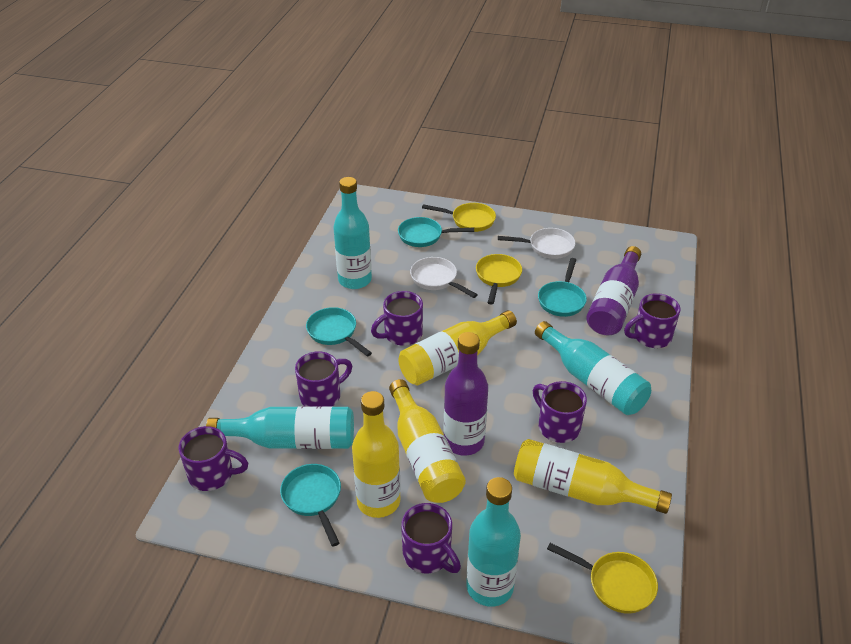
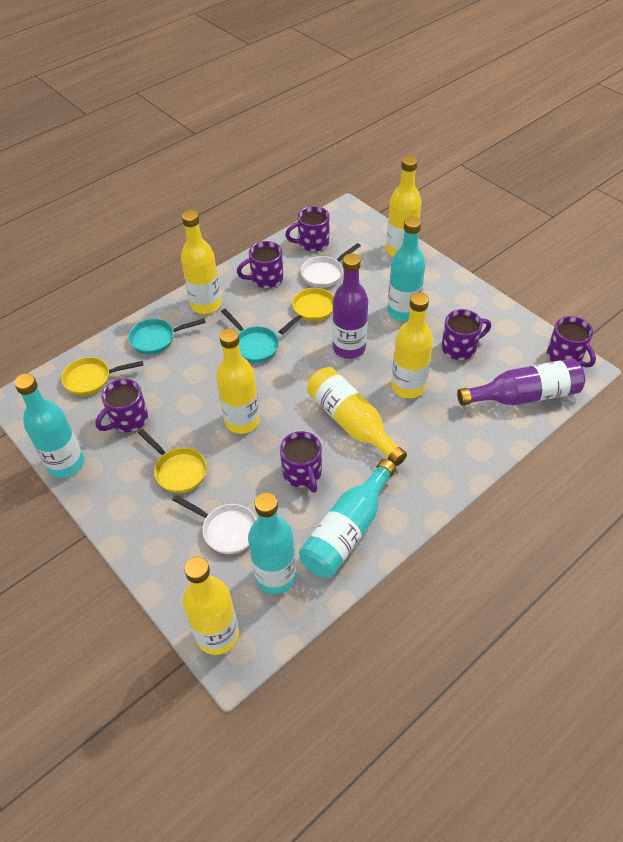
turquoise pan: [280,464,341,547] [306,307,372,357] [398,217,474,247] [538,258,587,317] = 4 -> [128,318,206,355] [221,309,279,363] = 2
yellow bottle: [352,391,401,518] [389,379,466,503] [398,310,517,386] [514,439,672,514] = 4 -> [181,210,222,314] [183,557,239,655] [216,328,260,434] [307,367,407,466] [386,156,422,257] [391,292,433,398] = 6

